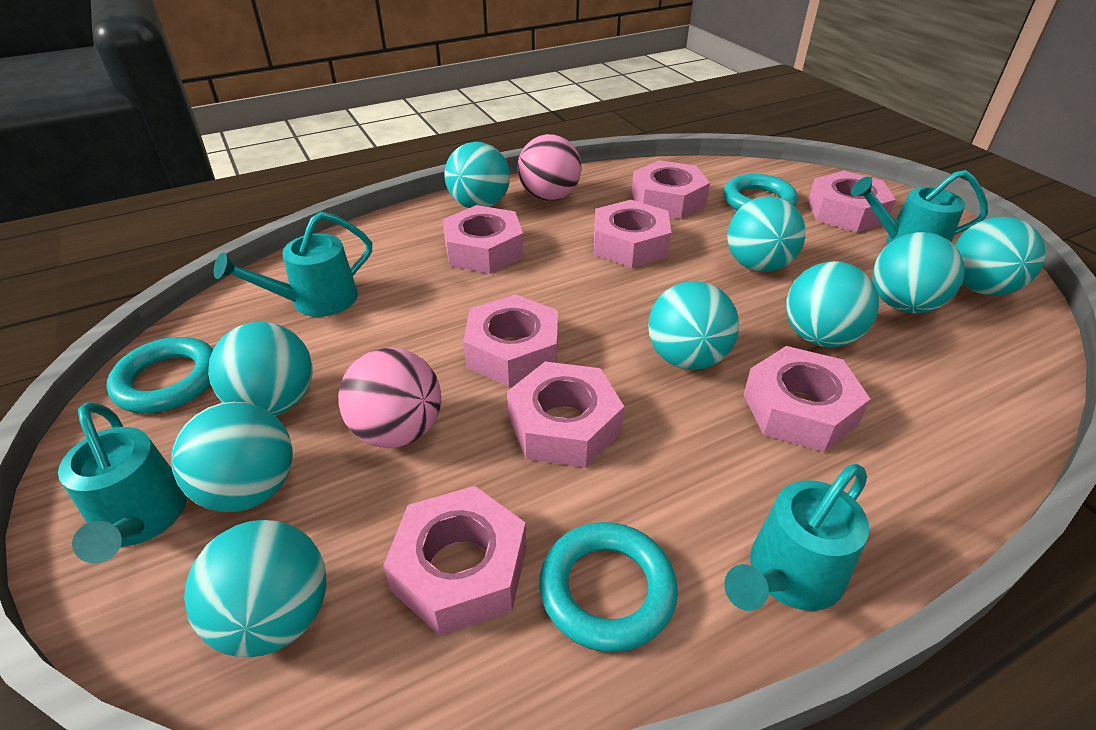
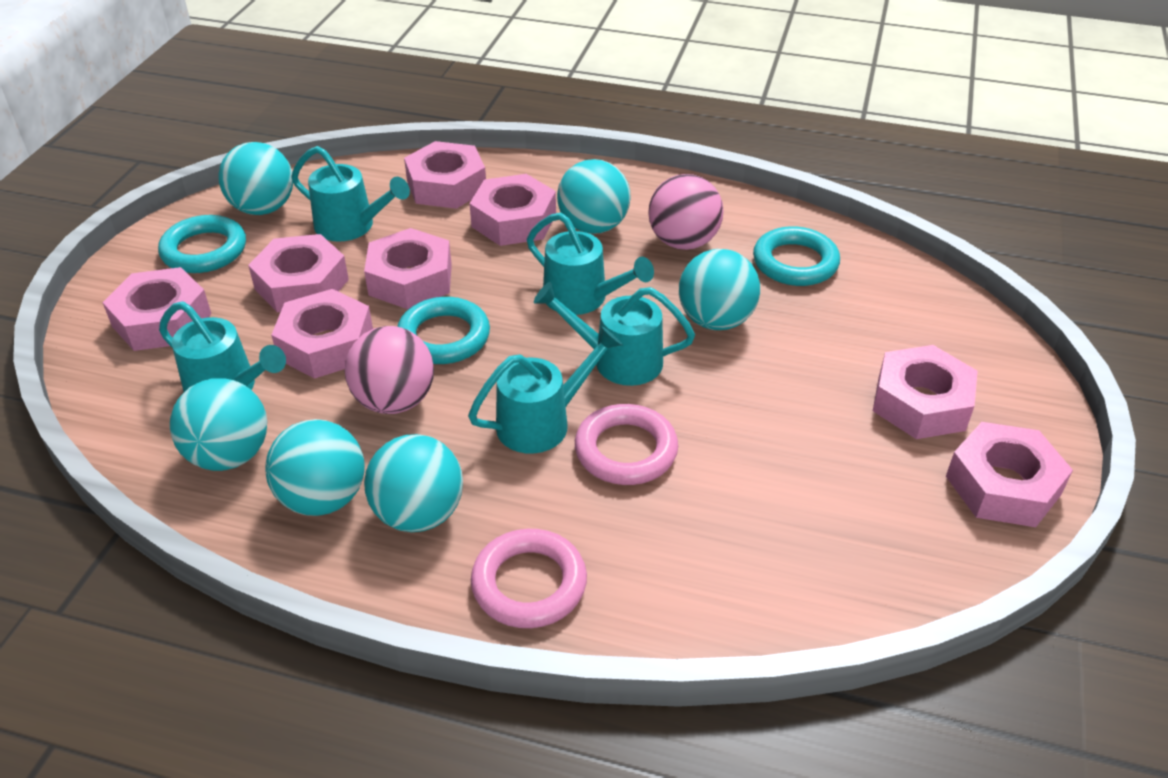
pink ring: none = 0 -> [471,529,587,628] [575,404,678,485] = 2
turquoise ball: [171,402,293,512] [184,520,327,657] [208,322,313,416] [444,142,510,208] [648,281,739,370] [727,196,806,272] [786,261,879,347] [873,232,965,313] [955,217,1046,296] = 9 -> [170,378,267,471] [218,142,293,215] [265,419,365,516] [364,434,463,532] [557,159,631,234] [679,249,760,330] = 6
turquoise watering can: [58,402,187,563] [214,212,372,317] [724,464,869,611] [851,170,988,245] = 4 -> [159,301,286,392] [291,146,410,242] [468,326,623,454] [527,213,654,315] [534,282,695,386] = 5

